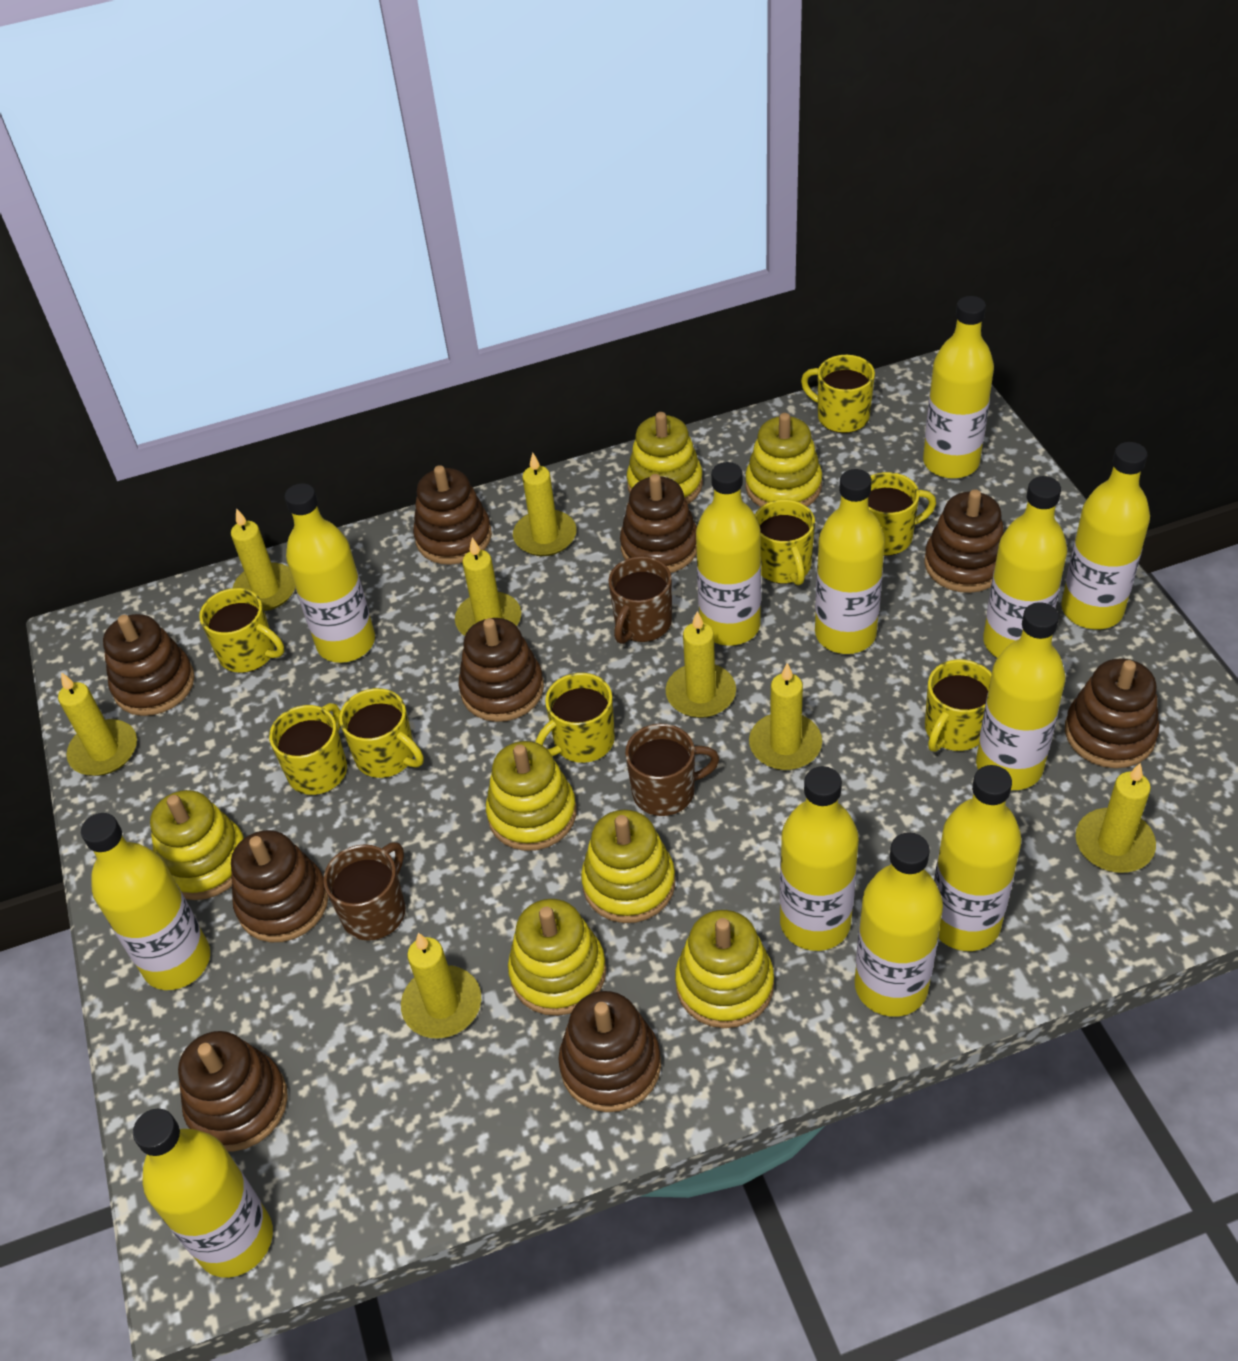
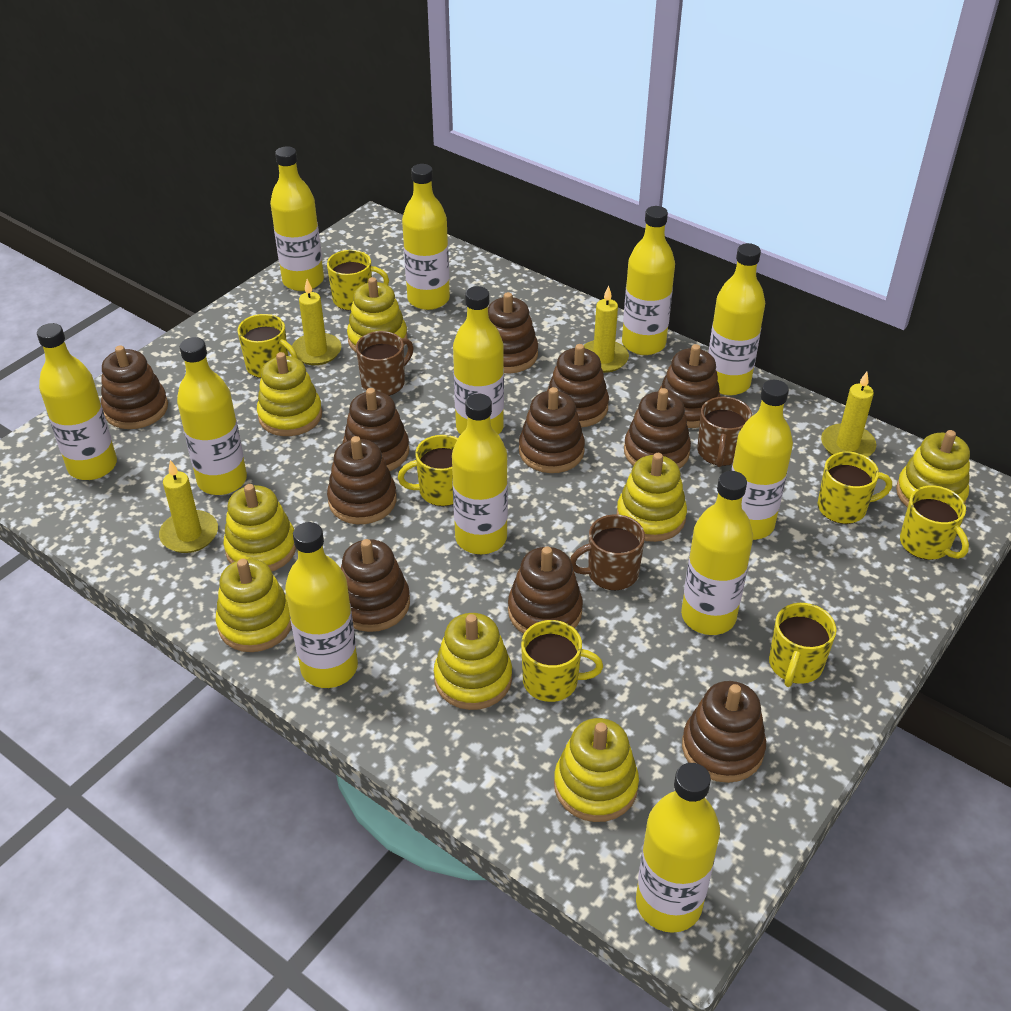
brown stacking toy: [103,614,195,716] [178,1031,288,1152] [231,830,328,942] [413,465,492,565] [459,618,544,722] [558,991,661,1112] [620,474,697,573] [924,489,1004,593] [1065,659,1159,768] = 9 -> [101,345,168,429] [327,436,397,524] [341,539,410,632] [343,388,409,471] [488,292,538,373] [508,547,583,634] [519,387,585,473] [547,344,609,428] [624,388,691,469] [659,344,721,428] [682,681,766,783] = 11
yellow candle: [58,672,137,776] [231,508,295,611] [401,933,481,1039] [455,538,521,636] [513,453,576,556] [666,611,736,718] [749,663,822,770] [1075,763,1156,873] = 8 -> [159,460,218,553] [292,279,341,365] [584,285,629,373] [821,372,876,457] = 4
yellow mug: [199,588,284,673] [269,703,347,795] [339,688,424,778] [535,673,615,763] [755,500,815,586] [801,355,875,433] [868,472,936,556] [925,659,992,752] = 8 -> [237,314,298,378] [327,250,389,311] [398,435,458,506] [521,620,603,702] [769,603,836,687] [818,452,892,524] [900,485,969,560] = 7
yellow stacking toy: [150,790,244,900] [486,741,576,851] [508,899,606,1016] [581,810,675,923] [627,412,703,504] [675,910,774,1028] [745,413,822,507] = 7 -> [216,559,292,652] [223,484,296,572] [257,352,322,436] [347,277,408,352] [434,613,512,710] [554,718,639,822] [617,453,687,542] [896,430,970,507] = 8

